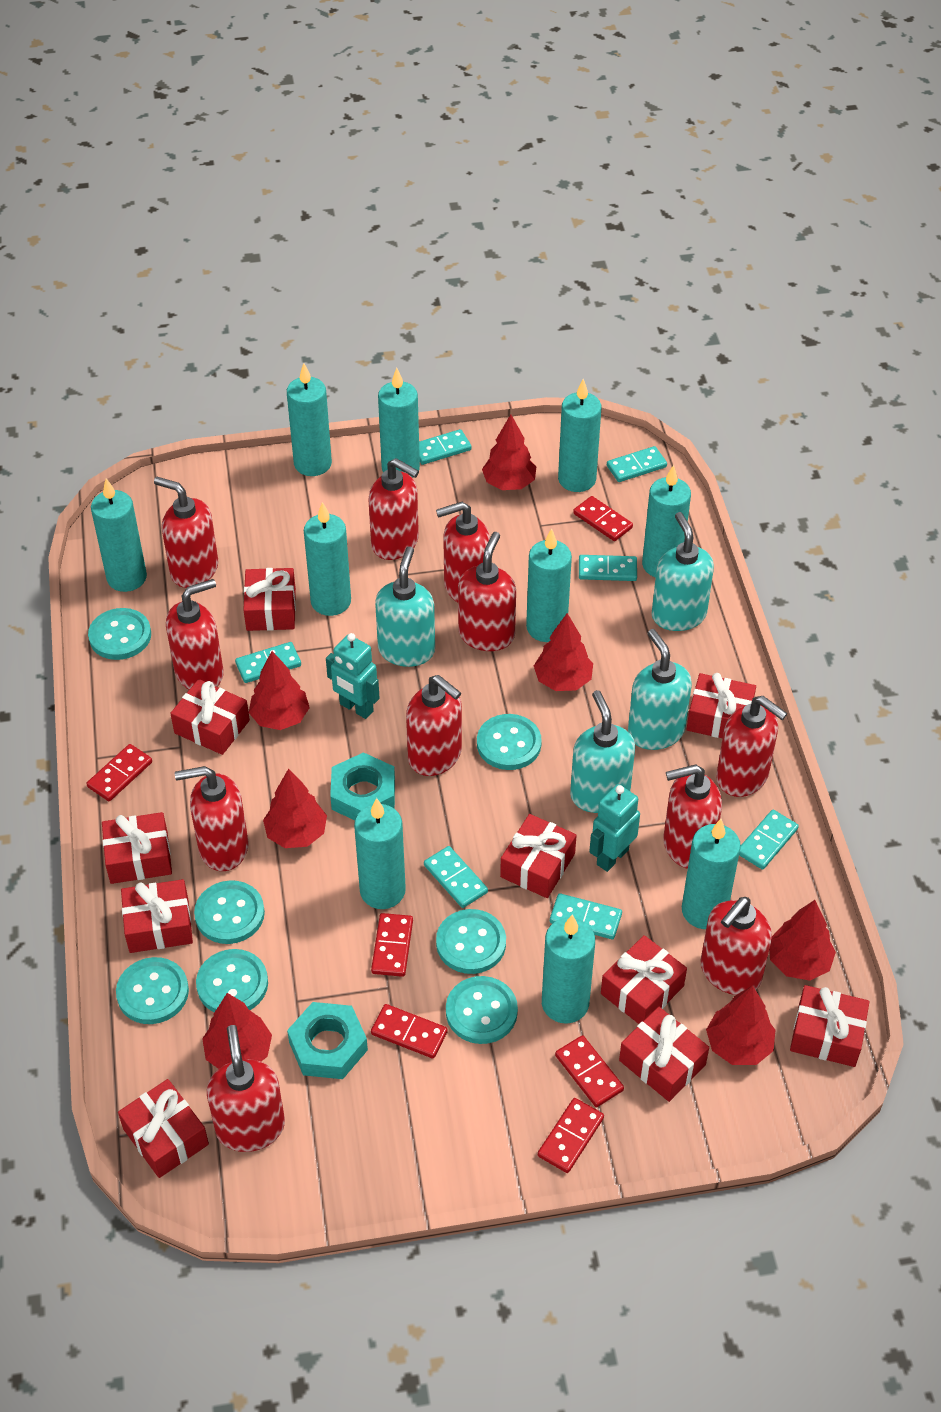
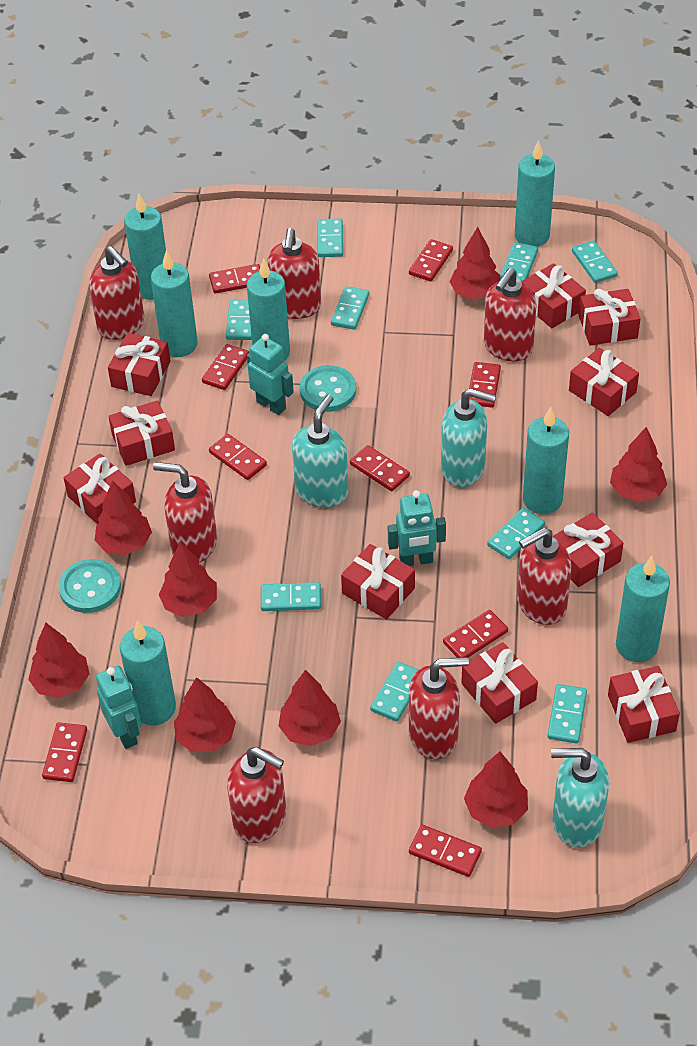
red domino: [87,744,152,801] [371,913,413,977] [371,1004,448,1058] [538,1098,604,1173] [555,1035,624,1107] [573,496,633,541] = 6 -> [42,722,87,782] [202,344,249,390] [209,264,260,294] [209,434,267,480] [350,445,410,491] [409,239,453,282] [409,825,482,877] [443,610,508,658] [469,362,501,408] = 9
red soap dispenser: [154,477,218,588] [166,579,224,690] [175,766,249,871] [207,1025,285,1152] [368,458,419,560] [406,675,462,776] [436,502,490,602] [458,532,516,651] [663,764,722,869] [701,897,772,995] [716,696,787,797] = 11 -> [89,246,144,340] [153,462,217,563] [227,747,286,843] [267,228,321,319] [409,657,469,759] [484,268,537,361] [517,528,572,625] = 7
red tree: [202,993,272,1069] [249,651,310,730] [263,769,327,848] [482,414,536,490] [534,613,593,691] [706,986,775,1065] [769,900,836,981] = 7 -> [28,623,89,698] [94,480,152,555] [159,541,217,617] [174,677,236,752] [279,670,341,746] [449,227,500,299] [464,751,528,828] [610,427,667,502] = 8
turquoise button: [88,608,151,660] [116,957,189,1024] [194,881,265,944] [196,949,268,1012] [436,909,506,974] [446,976,518,1044] [477,714,542,770] = 7 -> [58,559,121,613] [300,365,356,412] = 2
turquoise candle: [91,478,147,592] [287,363,332,476] [304,502,351,616] [354,798,406,909] [378,368,420,478] [526,528,572,642] [542,914,595,1023] [558,379,601,492] [642,465,691,577] [682,819,741,929] = 10 -> [120,621,176,725] [124,194,166,300] [151,250,198,357] [247,258,290,361] [515,140,555,247] [523,407,569,514] [616,556,670,662] = 7
turquoise domino: [235,642,301,683] [419,429,472,465] [424,846,488,908] [550,893,622,939] [579,555,637,581] [607,446,667,482] [739,810,799,870] = 7 -> [226,299,252,340] [261,582,321,611] [317,218,343,257] [331,286,369,330] [370,662,418,722] [487,508,545,559] [500,242,538,281] [547,684,587,744] [572,241,617,283] = 9
turquoise nut: [287,1002,368,1079] [330,752,395,820] = 2 -> none = 0
turquoise robot: [326,633,379,719] [589,784,640,872] = 2 -> [96,666,141,749] [247,334,294,415] [388,490,446,566] = 3
turquoise soap dispenser: [375,546,435,667] [570,690,635,813] [628,629,692,750] [652,512,714,631] = 4 -> [292,394,348,508] [441,388,496,487] [551,748,609,848] = 3

